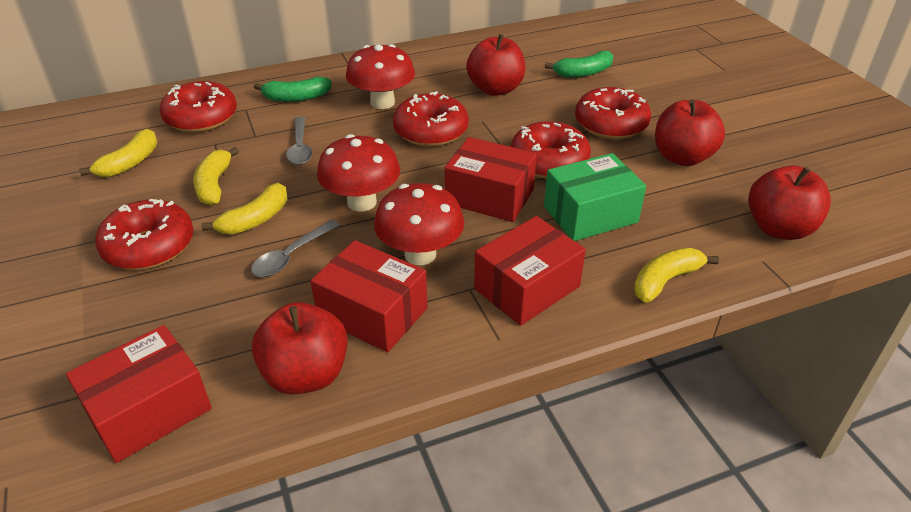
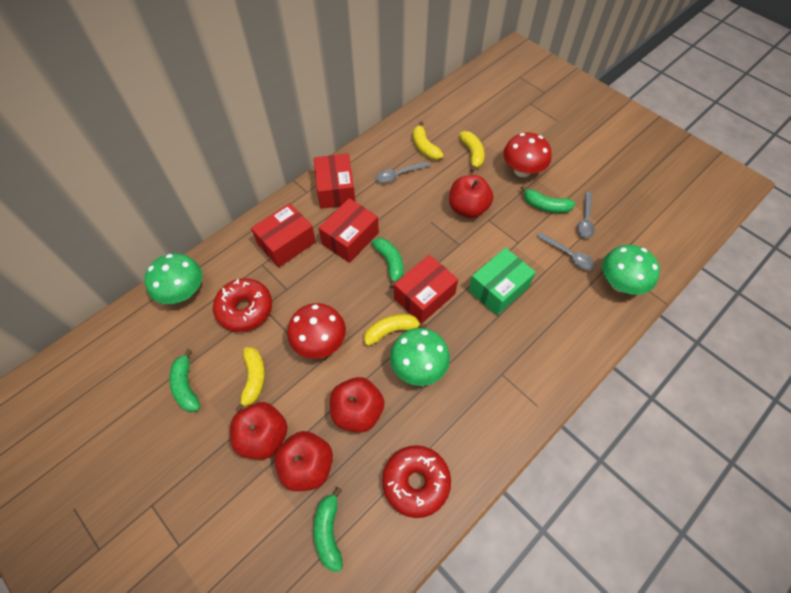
green banana: [254,77,332,102] [545,51,613,78] = 2 -> [169,349,200,412] [314,487,343,572] [372,238,403,288] [521,185,575,213] = 4
green mushroom: none = 0 -> [144,253,202,304] [390,328,450,386] [602,245,660,295] = 3
grey spoon: [251,220,340,277] [286,117,312,165] = 2 -> [376,161,430,183] [537,232,595,270] [577,192,595,238] = 3
red donut: [95,199,194,270] [159,81,237,133] [393,91,469,147] [510,121,591,179] [575,87,651,139] = 5 -> [213,278,272,332] [382,445,451,518] = 2
red mushroom: [317,134,400,211] [346,44,415,109] [374,183,464,265] = 3 -> [287,303,346,359] [503,133,552,177] = 2

